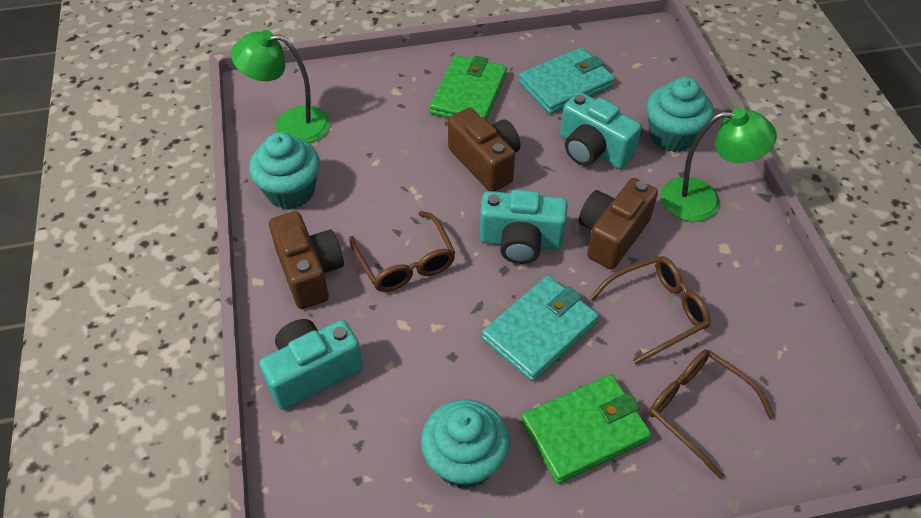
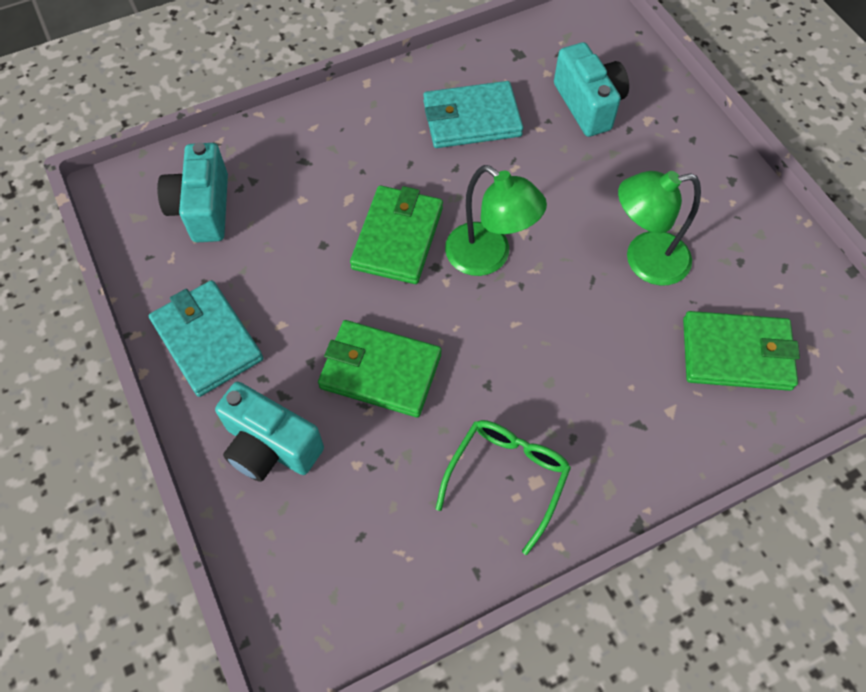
brown camera: [269,211,344,309] [448,108,520,192] [579,178,658,270] = 3 -> none = 0
brown glasses: [349,211,456,292] [590,256,710,364] [649,350,775,479] = 3 -> none = 0
green glasses: none = 0 -> [435,420,571,555] = 1
green wallet: [430,55,507,120] [521,374,651,484] = 2 -> [318,320,441,417] [350,186,443,284] [683,311,800,391] = 3
turquoise cupcake: [249,132,320,209] [421,399,509,489] [646,77,714,152] = 3 -> none = 0

